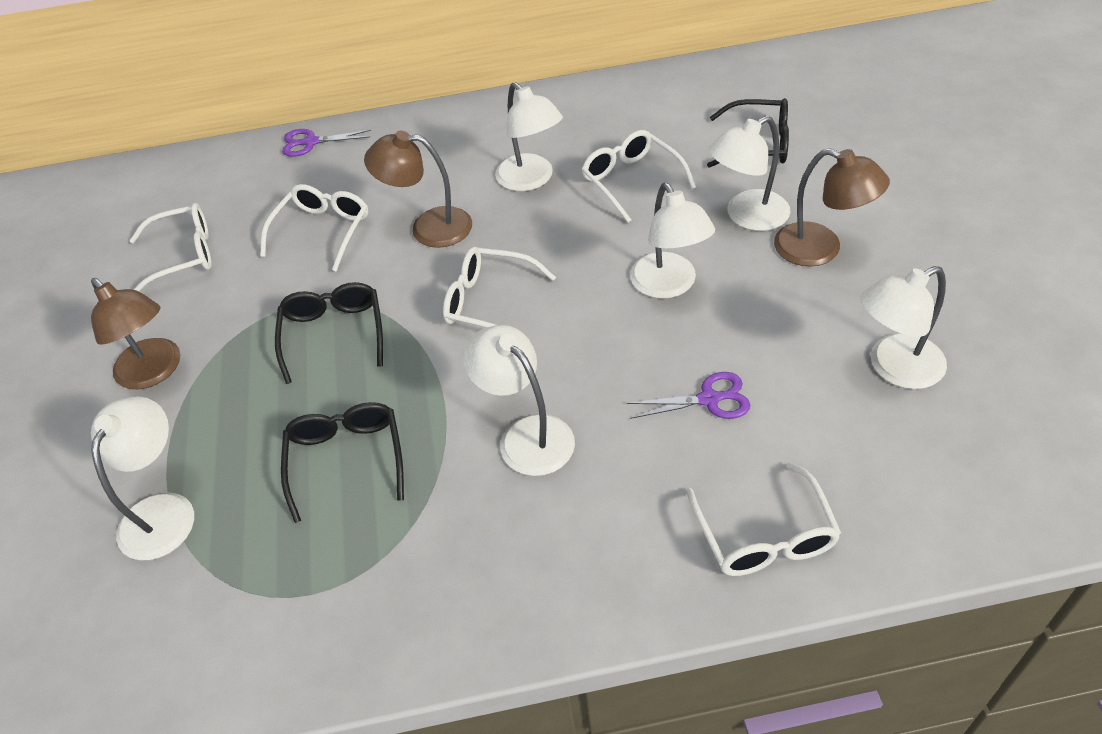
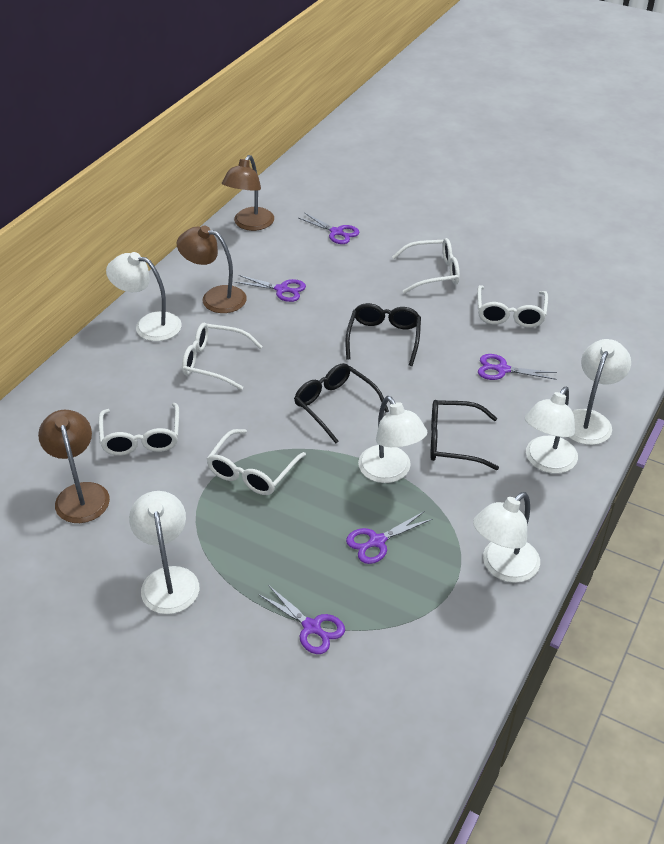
purple scissors: [282,129,371,157] [627,372,750,419] = 2 -> [235,275,306,302] [258,585,345,654] [299,213,360,244] [346,511,432,564] [478,354,557,380] = 5

